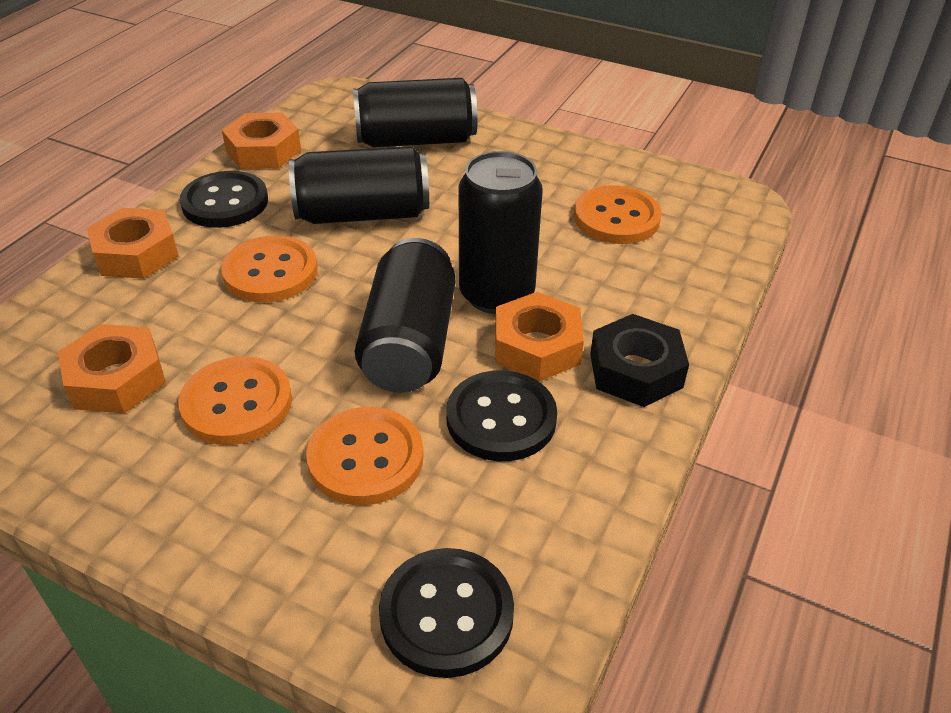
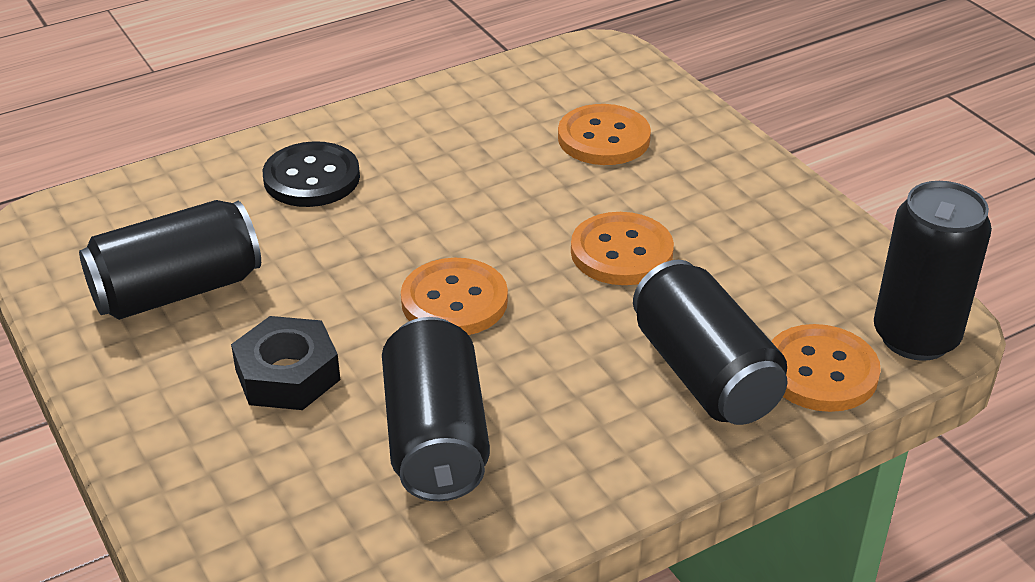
black button: [180,171,268,228] [379,548,514,678] [446,370,557,461] = 3 -> [263,141,360,207] = 1
orange nut: [58,324,166,414] [87,208,179,279] [222,113,301,169] [495,292,584,381] = 4 -> none = 0

